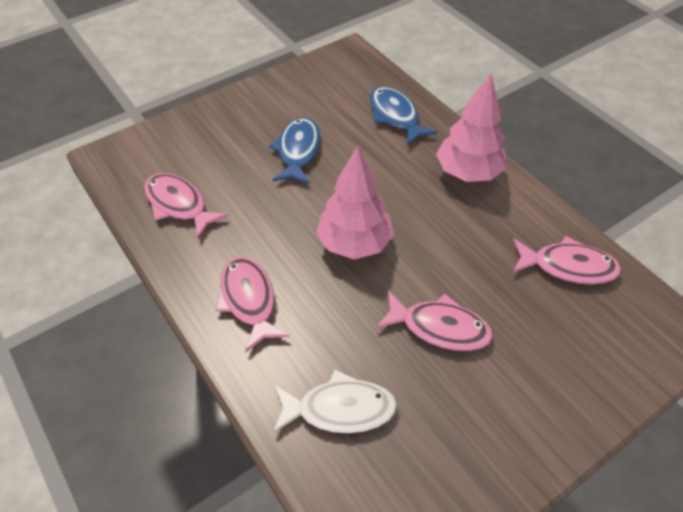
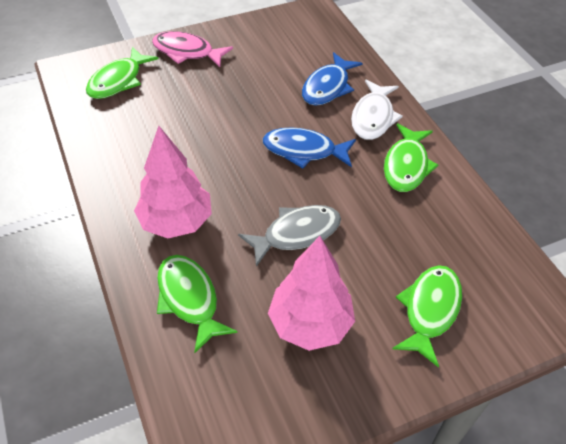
green fish: none = 0 -> [86,46,159,99] [157,255,238,353] [384,123,438,192] [392,265,462,367] = 4
grey fish: none = 0 -> [238,205,341,267] = 1
pink fish: [144,173,229,239] [215,256,290,353] [376,291,493,351] [513,236,621,285] = 4 -> [152,31,233,67] = 1

